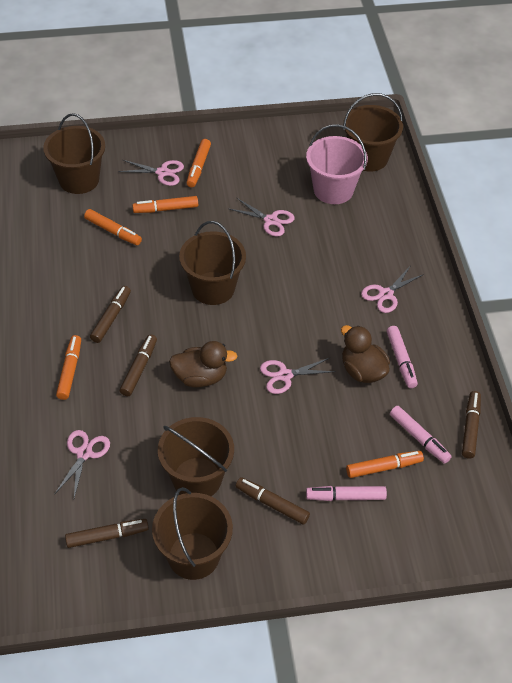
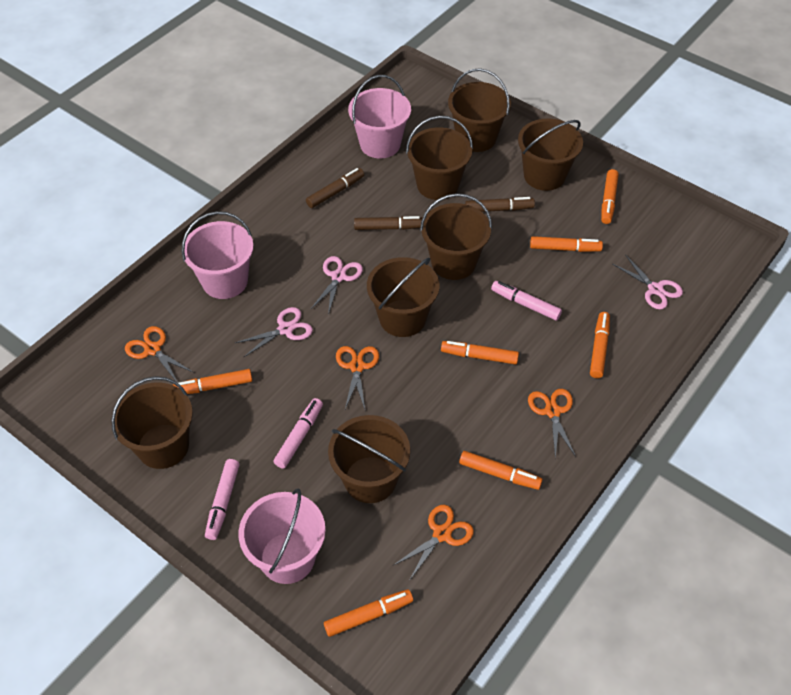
brown bucket: [43,113,105,194] [152,487,233,580] [158,417,234,496] [179,221,246,305] [343,93,403,172] = 5 -> [111,376,193,469] [328,415,410,503] [367,257,440,337] [406,116,473,200] [420,193,492,280] [448,68,511,152] [518,119,583,191] = 7
brown duck: [169,341,237,388] [341,325,390,383] = 2 -> none = 0
brown marker: [65,519,149,548] [90,286,131,343] [120,334,157,396] [236,477,310,524] [462,391,481,459] = 5 -> [306,168,364,208] [354,216,423,230] [465,197,535,212] = 3
orange marker: [56,335,81,400] [84,209,142,245] [132,196,198,213] [187,139,211,187] [346,451,424,478] = 5 -> [173,369,252,394] [324,589,413,637] [441,341,519,365] [459,451,543,490] [530,236,603,252] [590,312,610,378] [601,169,619,224] = 7
orange scissors: none = 0 -> [125,326,194,383] [336,346,379,409] [392,505,474,581] [528,389,576,458] = 4
pink bucket: [306,124,368,204] = 1 -> [182,211,254,299] [239,489,326,584] [348,75,411,158] = 3
pink scissors: [54,430,110,498] [119,160,184,186] [230,198,295,237] [260,358,336,394] [361,265,424,313] = 5 -> [235,307,313,358] [310,256,363,315] [613,254,683,310] = 3

